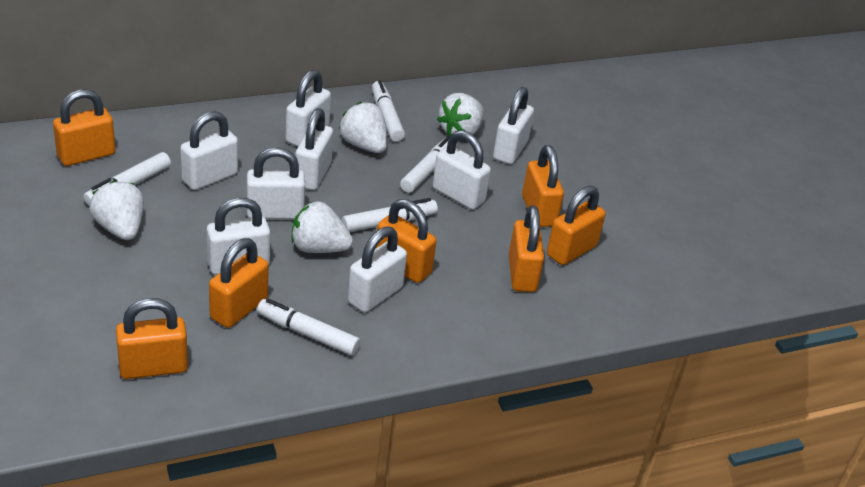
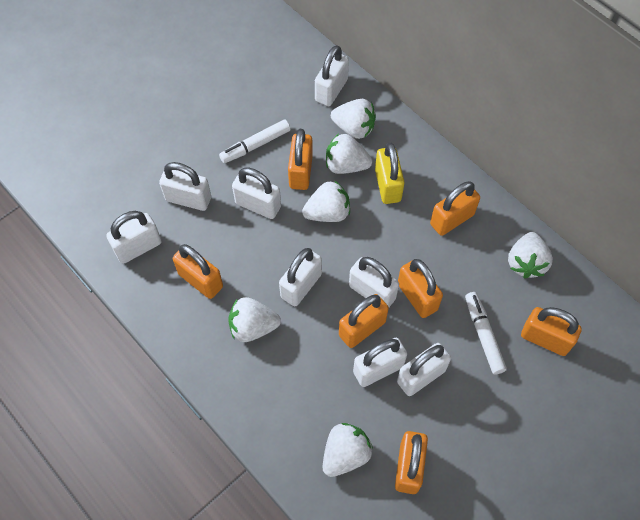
white marker: [84,152,171,206] [257,299,360,355] [342,198,438,232] [372,81,405,142] [400,135,457,193] = 5 -> [219,119,291,163] [465,292,507,374] = 2
white strawberry: [89,181,144,240] [291,201,353,253] [339,102,387,153] [437,93,484,136] = 4 -> [228,297,281,342] [302,180,350,222] [323,423,373,477] [326,134,372,174] [331,99,376,139] [508,232,553,278] = 6
yellow padlock: none = 0 -> [375,143,405,204] = 1

